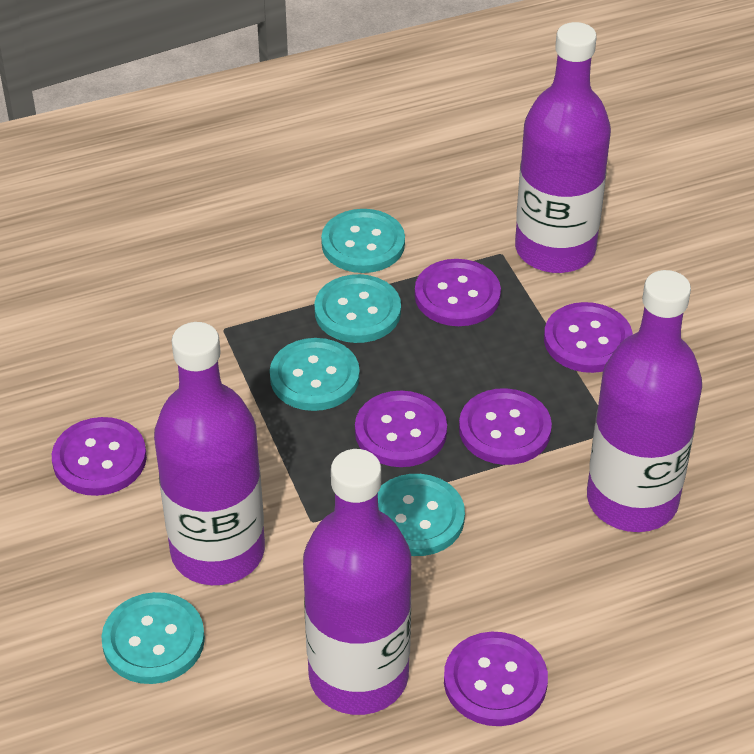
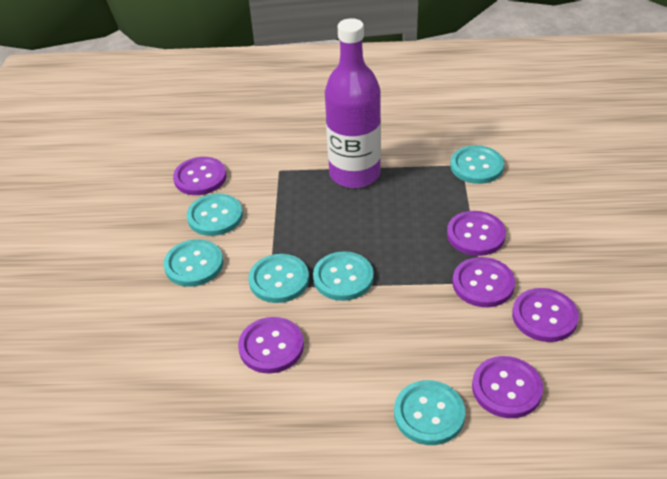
purple bottle: [154,322,265,585] [303,449,411,715] [515,22,611,273] [587,270,702,532] = 4 -> [325,18,381,188] = 1
turquoise button: [101,592,205,684] [270,338,360,411] [314,274,401,343] [321,209,405,273] [378,474,465,556] = 5 -> [163,239,223,287] [187,193,243,236] [249,254,309,303] [313,251,374,301] [394,380,465,445] [450,145,504,184] = 6

